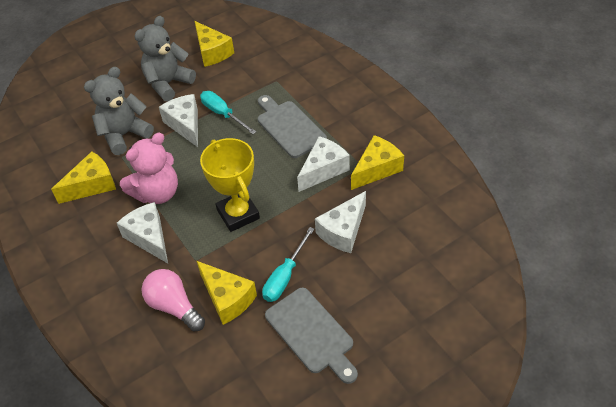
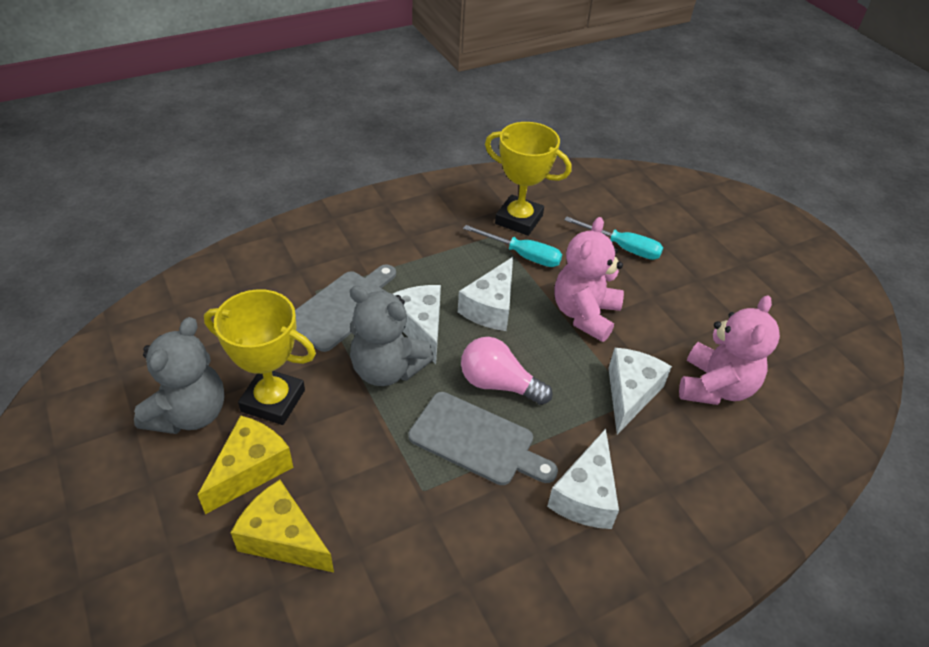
pink teddy bear: [120,133,178,204] = 1 -> [554,217,624,342] [679,295,780,405] = 2
yellow cheese: [51,151,116,204] [195,21,234,67] [197,261,257,325] [351,135,404,190] = 4 -> [198,415,293,514] [231,480,334,572] = 2
yellow trophy: [200,138,260,232] = 1 -> [204,289,316,425] [485,122,572,236] = 2

